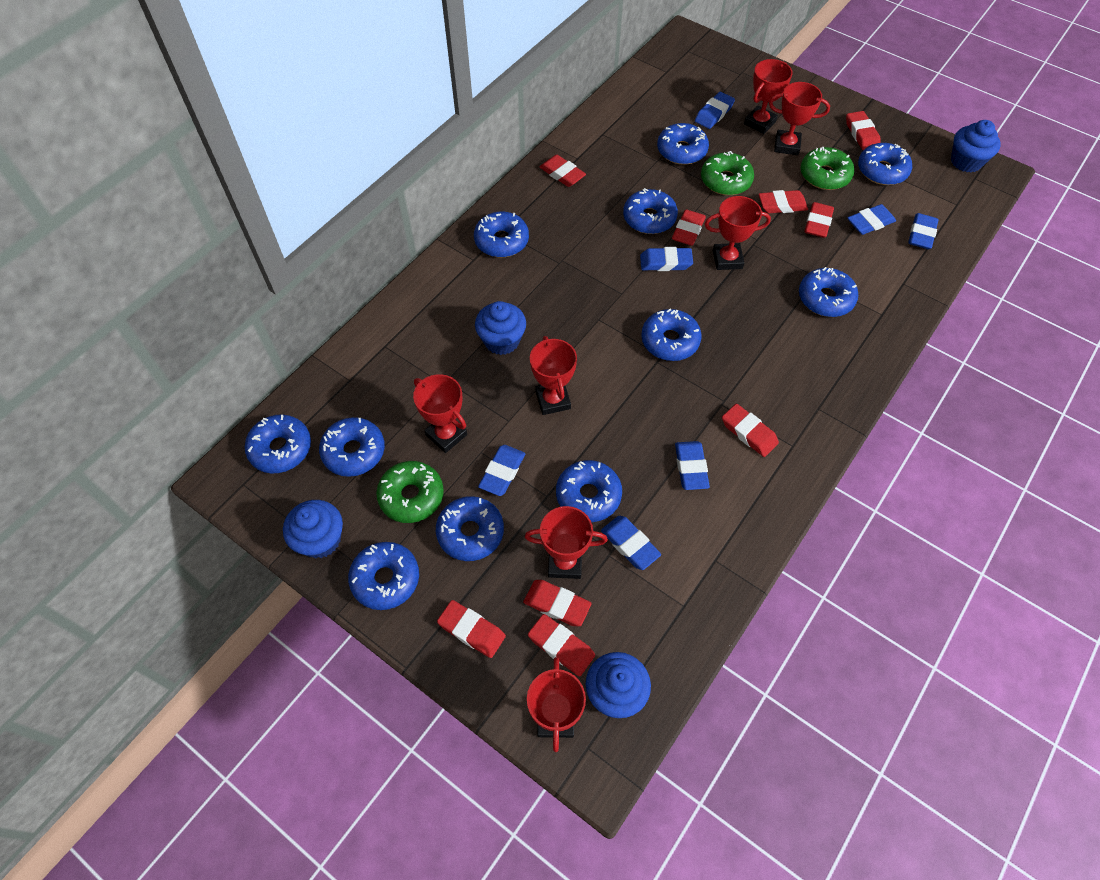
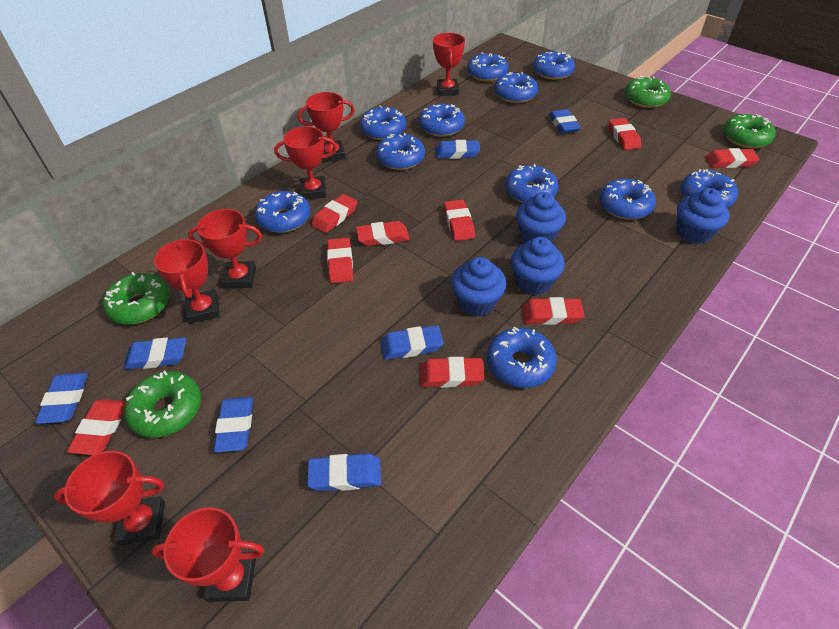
green donut: [376,461,444,523] [701,151,754,195] [801,147,854,190] = 3 -> [103,272,170,324] [124,371,201,438] [625,76,671,108] [723,114,776,148] = 4

